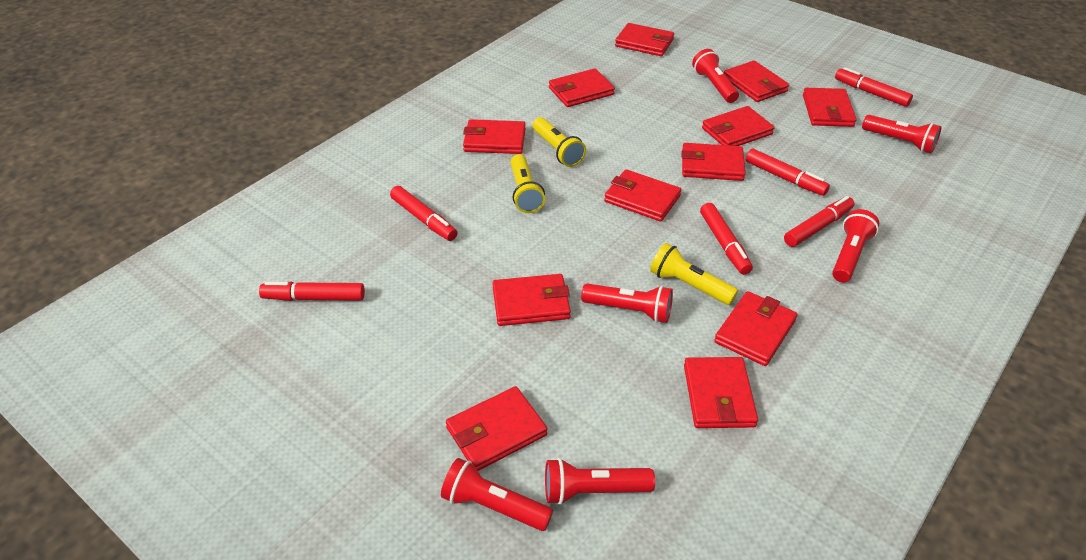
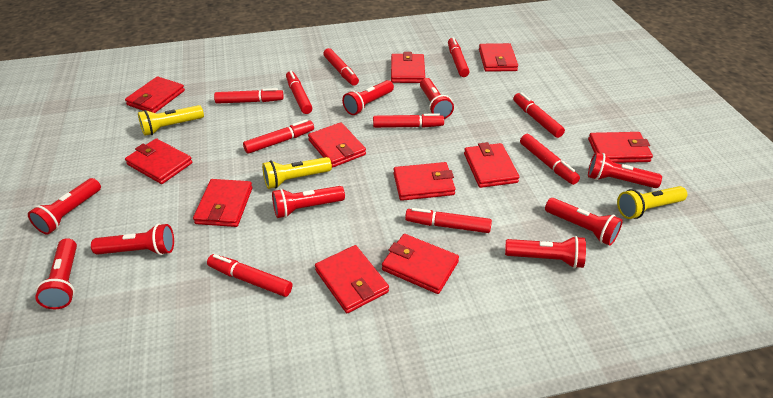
red flashlight: [441,458,553,531] [545,458,655,505] [581,283,673,323] [692,49,739,103] [832,209,879,282] [862,115,942,153] = 6 -> [28,178,101,235] [35,238,77,309] [91,224,174,255] [272,186,345,218] [342,80,394,115] [420,78,454,119] [505,236,586,268] [545,198,623,246] [588,152,662,188] = 9
red marker: [259,281,365,301] [390,186,458,241] [700,203,753,275] [746,149,830,196] [784,196,855,247] [835,67,913,107] = 6 -> [207,254,292,297] [214,88,284,104] [243,119,314,154] [286,71,312,114] [323,48,359,86] [373,113,444,128] [405,208,492,233] [448,37,469,77] [513,92,565,138] [520,134,580,185] = 10
red wallet: [446,386,548,471] [463,119,526,154] [492,274,571,326] [549,68,615,107] [604,169,681,222] [615,23,674,56] [682,143,746,181] [684,357,758,428] [702,106,774,146] [714,291,797,366] [724,60,789,102] [803,88,857,127] = 12 -> [125,76,185,113] [125,138,193,184] [193,179,253,227] [308,122,366,168] [315,245,389,313] [382,234,459,294] [391,52,425,83] [393,162,456,201] [464,142,519,188] [479,43,518,72] [588,132,653,163] = 11

